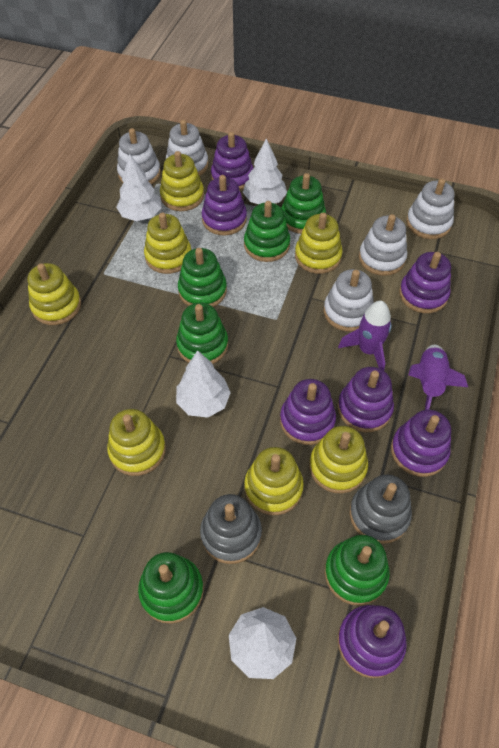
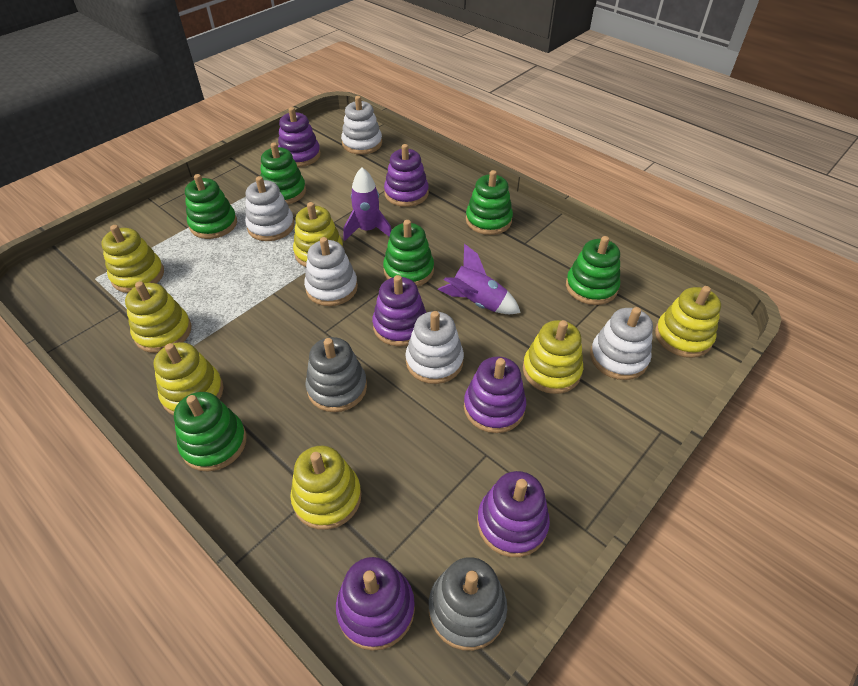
purple stacking toy: [202,175,247,235] [211,132,253,190] [280,379,336,445] [337,605,407,678] [338,367,394,432] [391,410,451,477] [399,252,451,313] = 7 -> [278,107,321,167] [336,557,415,651] [372,275,426,346] [384,144,429,207] [464,357,526,433] [477,471,550,557] = 6
white tree: [116,153,161,221] [176,350,231,418] [229,607,296,679] [243,138,287,204] = 4 -> none = 0

